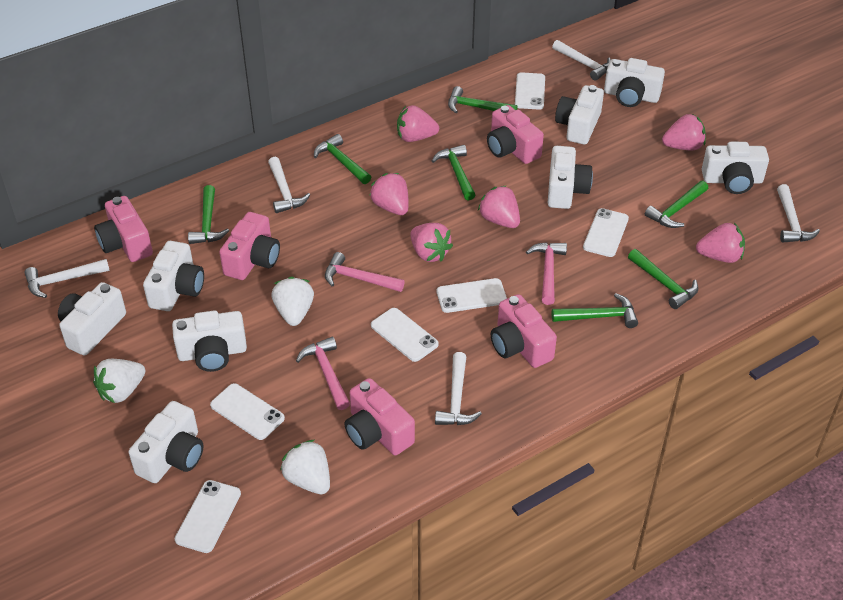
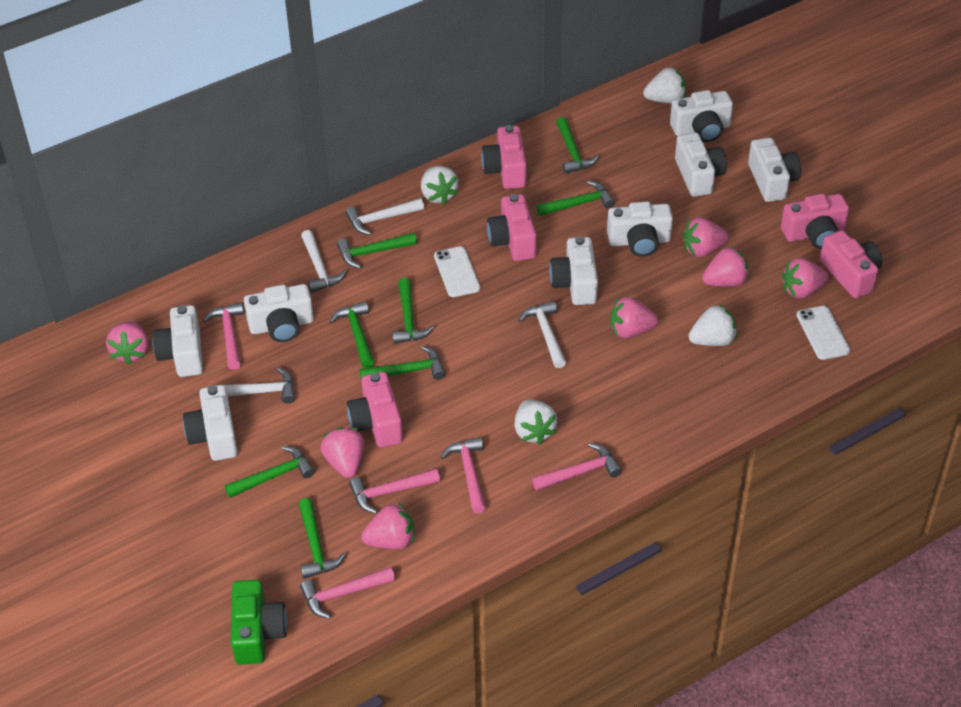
green camera: none = 0 -> [231,580,287,665] = 1
green hammer: [188,185,229,244] [314,134,371,184] [432,145,475,200] [448,86,518,113] [552,293,638,328] [628,249,698,309] [645,181,708,228] = 7 -> [225,446,315,498] [298,498,345,579] [329,301,374,368] [337,233,417,268] [359,346,445,380] [393,278,434,344] [536,181,615,216] [556,117,599,173] = 8
pink hammer: [296,337,350,410] [325,252,405,292] [526,242,567,305] = 3 -> [203,302,244,370] [300,567,395,619] [349,469,440,514] [441,437,486,513] [532,443,622,491] = 5
pink strawberry: [369,173,409,215] [397,105,439,142] [410,223,453,262] [478,185,520,228] [662,114,706,151] [696,223,745,263] = 6 -> [106,321,148,364] [321,427,365,478] [361,503,414,550] [610,297,658,338] [683,218,729,257] [702,246,750,287] [782,258,829,298] = 7
white hammer: [25,259,110,298] [268,157,310,213] [435,352,482,425] [552,40,611,81] [777,184,820,243] = 5 -> [210,367,295,403] [301,230,346,293] [346,198,424,235] [518,301,566,368] = 4
white phone: [175,480,241,553] [210,383,285,440] [371,308,439,362] [437,278,507,313] [515,72,545,110] [583,208,629,257] = 6 -> [434,246,480,297] [797,306,850,360] = 2
white strawberry: [93,359,146,403] [272,277,314,326] [280,440,330,494] = 3 -> [421,166,459,205] [514,400,557,444] [643,68,686,103] [688,304,737,346] = 4

